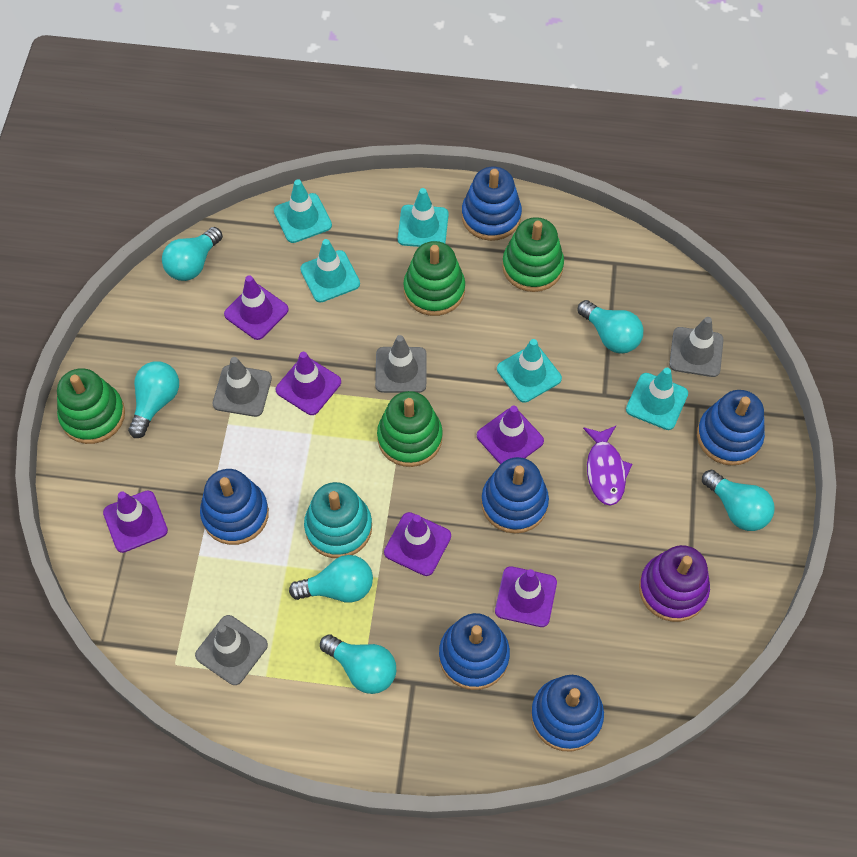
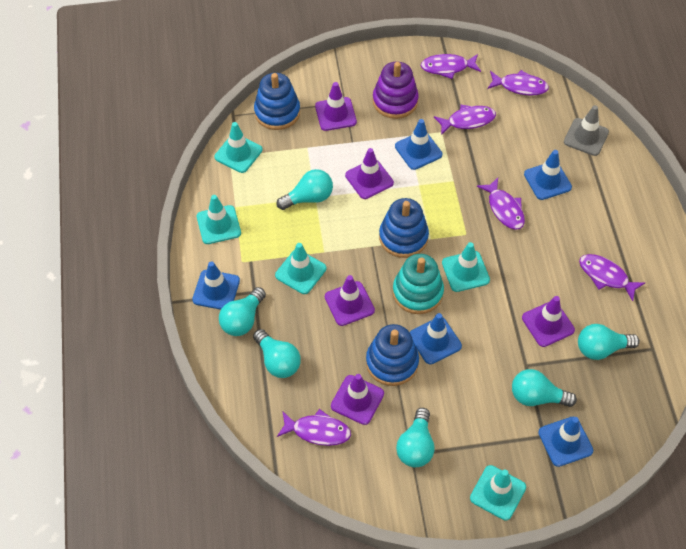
blue stacking toy: [200,469,269,545] [439,613,510,690] [461,167,522,241] [481,457,549,534] [531,675,604,751] [697,390,765,466] = 6 -> [254,73,300,130] [366,324,419,386] [379,198,429,258] = 3
blue traffic cone: none = 0 -> [192,261,240,310] [395,119,442,170] [410,313,462,364] [524,150,572,200] [538,417,593,467] = 5
green stacking toy: [57,368,125,444] [377,391,443,467] [403,241,465,316] [502,217,564,292] = 4 -> none = 0
grey traffic cone: [195,615,268,685] [213,357,272,417] [375,335,427,393] [669,317,724,377] = 4 -> [564,105,609,156] = 1
purple fish: [583,426,632,506] = 1 -> [277,409,351,446] [421,54,481,79] [434,105,496,135] [477,178,525,230] [487,70,549,96] [579,254,645,301] = 6
purple traffic cone: [103,490,168,553] [224,275,289,340] [276,352,341,415] [384,512,451,576] [477,405,544,464] [495,566,557,627] = 6 -> [315,82,357,131] [325,275,375,326] [331,374,384,425] [345,148,394,199] [522,296,575,347] = 5

